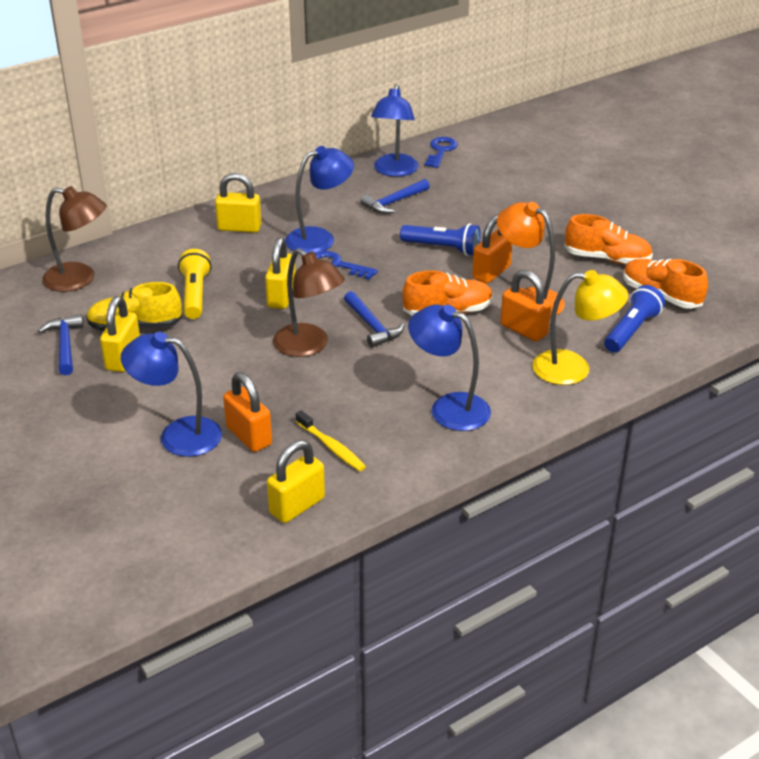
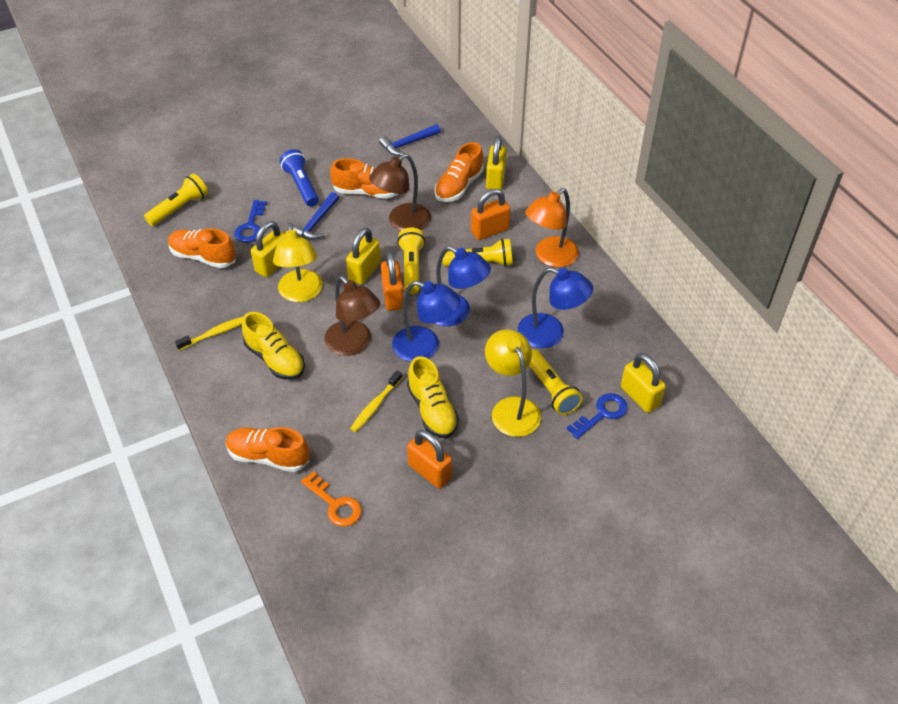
blue flashlight: [400,223,481,256] [604,285,665,353] = 2 -> [280,149,319,207] = 1
blue hammer: [38,314,84,375] [344,291,405,348] [360,179,430,214] = 3 -> [293,192,339,240] [379,124,441,156] = 2
blue lamp: [121,332,222,457] [285,146,354,253] [371,84,419,177] [408,305,491,431] = 4 -> [392,281,460,362] [435,246,491,326] [518,267,593,348] = 3
orange key: none = 0 -> [301,471,362,527] = 1
orange shoe: [402,270,493,315] [565,214,653,265] [623,259,708,309] = 3 -> [168,228,236,268] [226,427,309,472] [330,158,398,199] [434,142,484,202] = 4
yellow flashlight: [178,249,212,319] = 1 -> [144,174,208,226] [397,227,426,294] [443,238,512,267] [529,349,583,415] = 4
yellow lamp: [532,270,628,385] = 1 -> [273,223,323,302] [485,329,541,437] = 2
yellow shoe: [86,282,182,331] = 1 -> [242,312,305,380] [407,356,459,438] = 2
yellow toothbrush: [296,410,366,471] = 1 -> [175,316,244,350] [350,370,402,432] = 2

